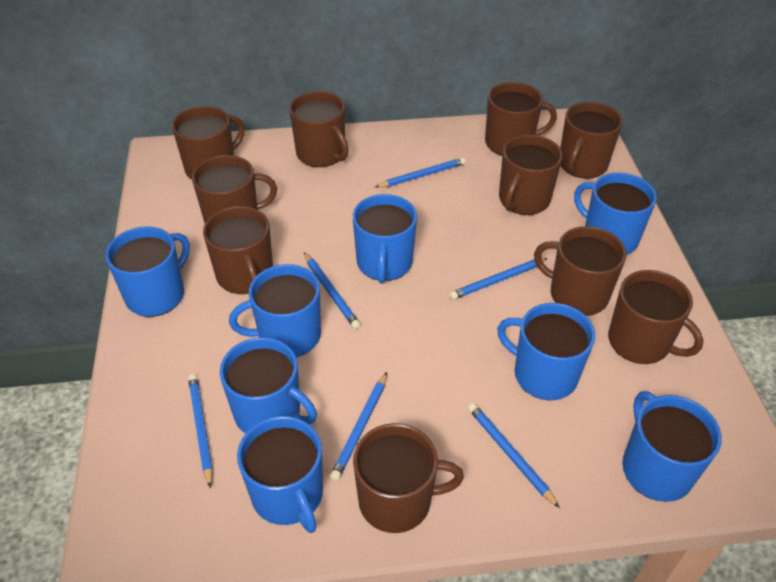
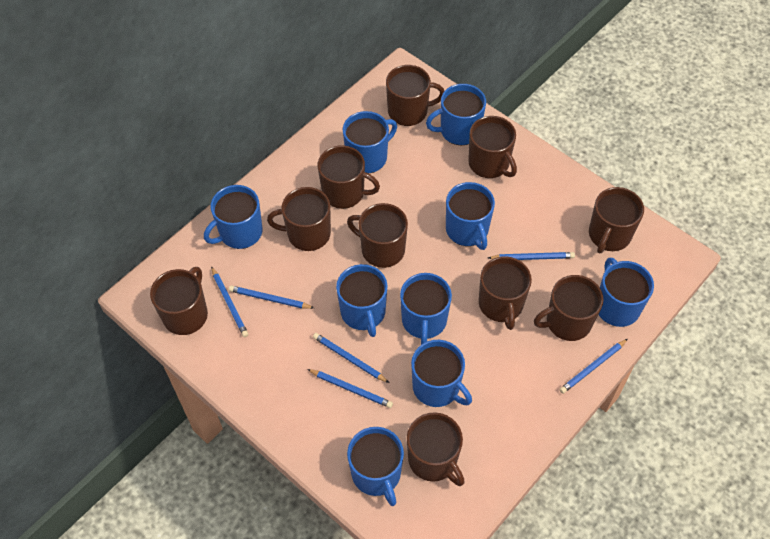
blue mug: [105,226,190,317] [220,337,317,434] [229,264,321,357] [237,416,323,533] [353,194,417,284] [497,303,595,400] [574,173,657,255] [622,391,722,502] = 8 -> [204,185,263,249] [336,264,388,337] [343,111,397,173] [347,427,404,506] [400,273,452,345] [411,340,472,407] [426,84,486,145] [446,182,495,250] [598,258,654,327] = 9

